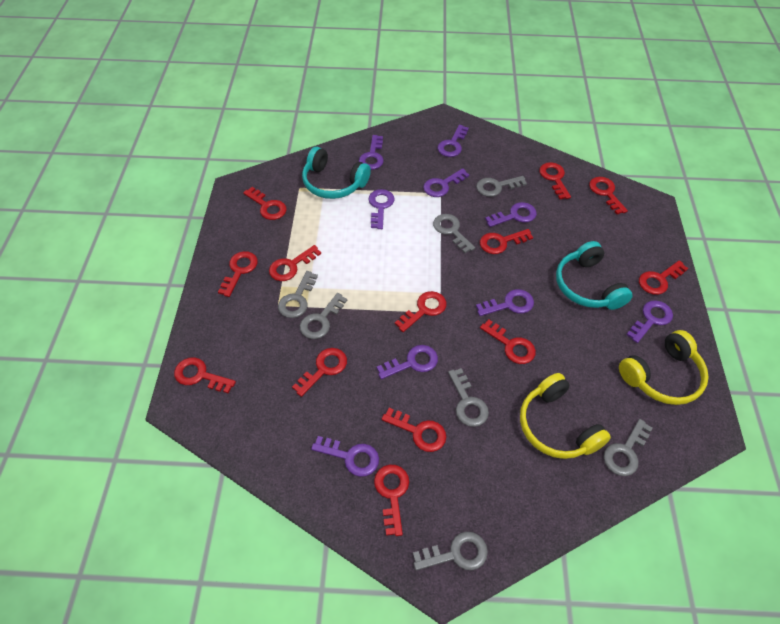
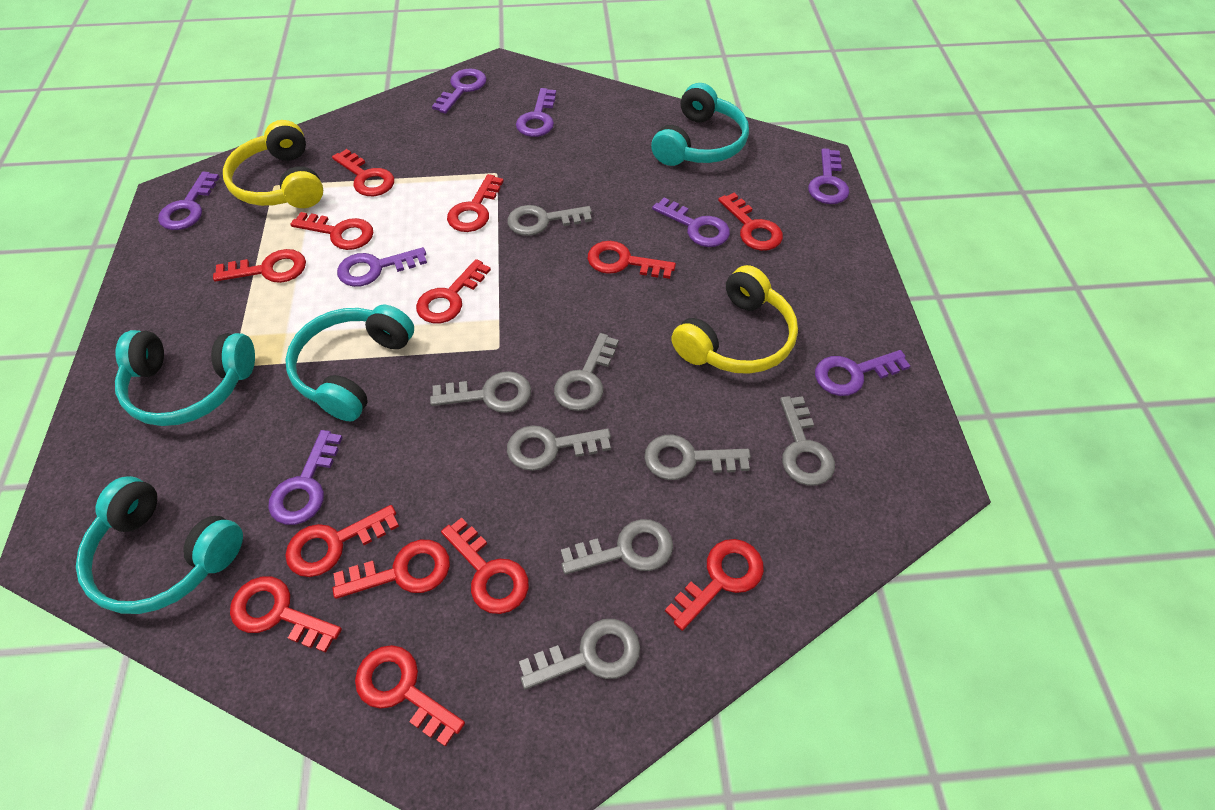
grey key: [278,271,318,318] [300,293,347,339] [413,532,488,570] [433,214,475,253] [448,368,489,427] [476,176,527,197] [603,419,652,476] = 7 -> [430,371,531,413] [507,205,592,236] [507,425,611,471] [519,619,640,689] [554,333,619,411] [561,519,673,574] [644,435,751,480] [780,396,835,486] = 8
purple key: [311,436,379,477] [359,135,384,170] [369,189,394,229] [377,345,438,379] [423,168,469,197] [437,125,469,157] [476,289,534,316] [485,202,537,227] [626,300,673,343] = 9 -> [158,171,219,230] [268,430,343,525] [337,247,427,287] [432,68,487,114] [516,88,556,137] [652,198,730,247] [808,148,849,204] [815,350,910,396] = 8
turquoise headphones: [302,147,371,199] [556,241,633,310] = 2 -> [76,476,243,614] [115,330,255,426] [285,305,414,421] [651,83,749,166] = 4

